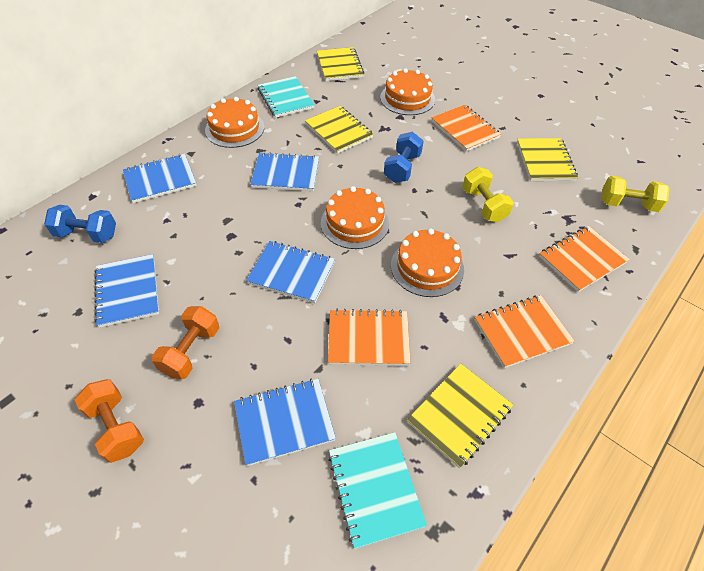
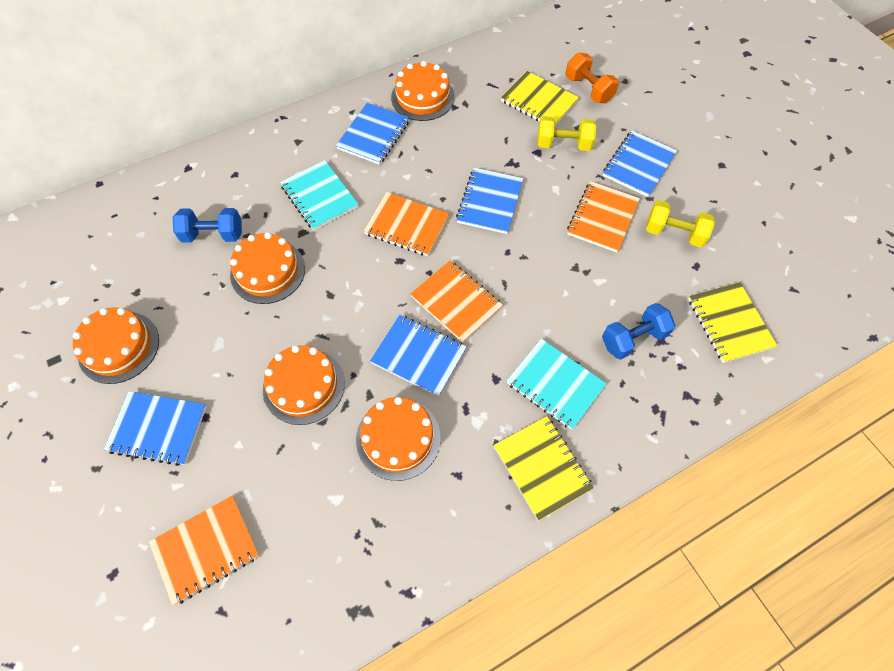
orange cake: [205,97,264,148] [321,186,389,249] [380,68,435,115] [391,228,464,297] = 4 -> [73,307,159,384] [230,232,305,304] [263,345,345,425] [356,397,441,481] [391,61,455,121] = 5
orange dumbbell: [74,379,144,463] [151,306,219,379] = 2 -> [566,52,619,103] = 1
yellow notebook: [305,106,374,154] [317,47,364,81] [407,364,513,468] [517,138,578,181] = 4 -> [494,416,594,521] [501,71,579,126] [688,282,777,363] = 3

